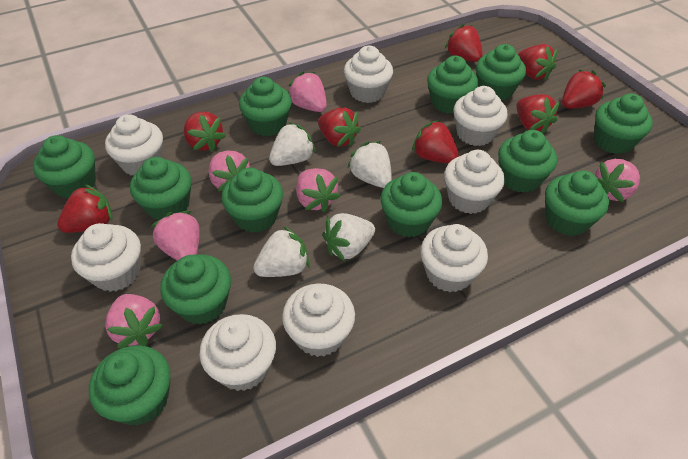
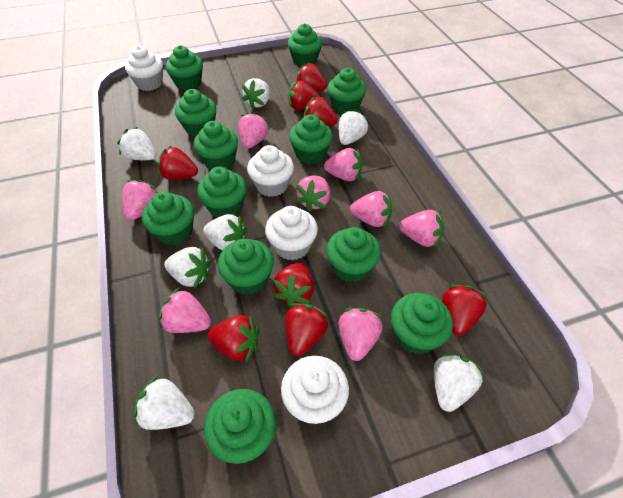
pink strawberry: [105,294,163,349] [151,211,200,261] [209,151,250,191] [288,71,327,112] [296,168,340,212] [595,159,640,202] = 6 -> [122,179,158,221] [159,287,211,333] [238,112,270,149] [295,175,330,212] [324,148,362,181] [338,308,383,361] [350,191,392,228] [399,210,444,248] = 8
white cupcake: [71,223,141,292] [105,114,163,175] [200,314,276,391] [282,283,355,357] [344,46,393,103] [421,224,488,292] [444,150,505,214] [453,86,507,146] = 8 -> [125,46,163,91] [247,145,294,197] [265,206,318,261] [281,356,349,424] = 4
white strawberry: [253,226,310,277] [269,122,316,166] [322,213,375,261] [347,141,392,188] = 4 -> [117,127,156,160] [133,375,195,430] [164,247,211,288] [203,214,247,251] [242,78,270,109] [339,109,369,145] [434,353,485,412] = 7

